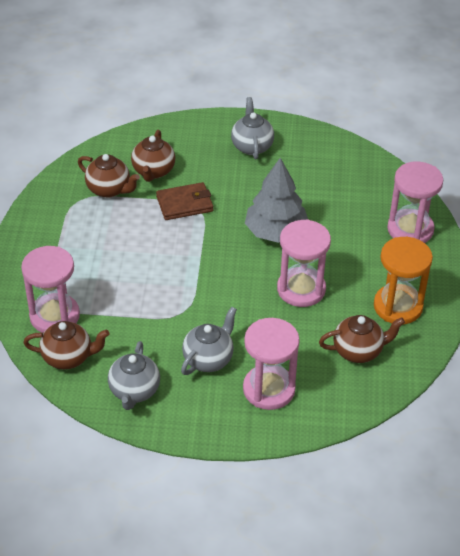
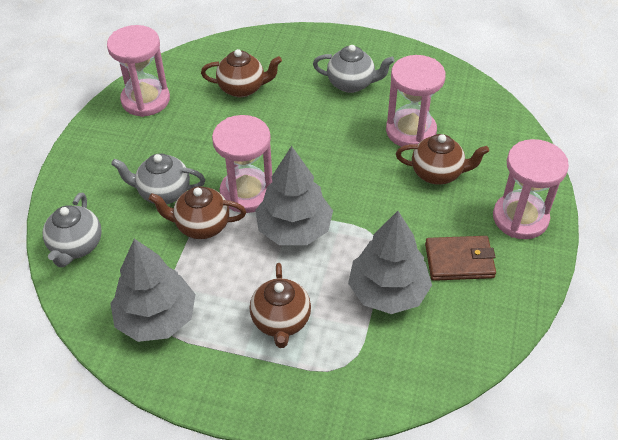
grey tree: [245,158,308,243] = 1 -> [110,239,196,342] [255,146,333,245] [348,211,432,314] = 3
orange hourglass: [374,237,433,324] = 1 -> none = 0

